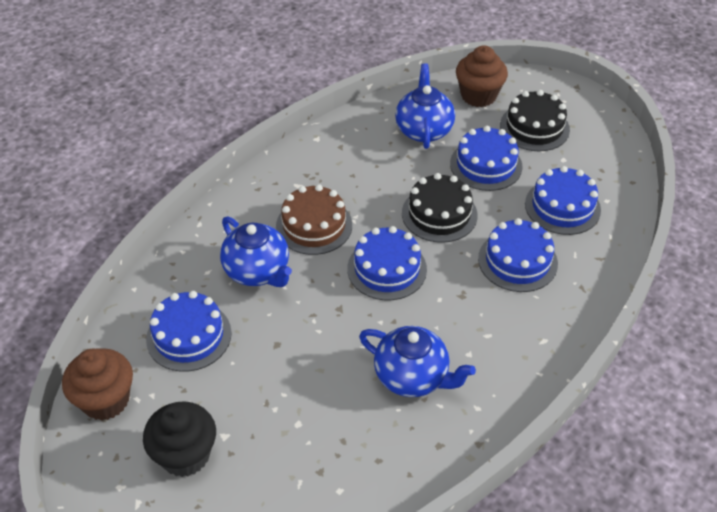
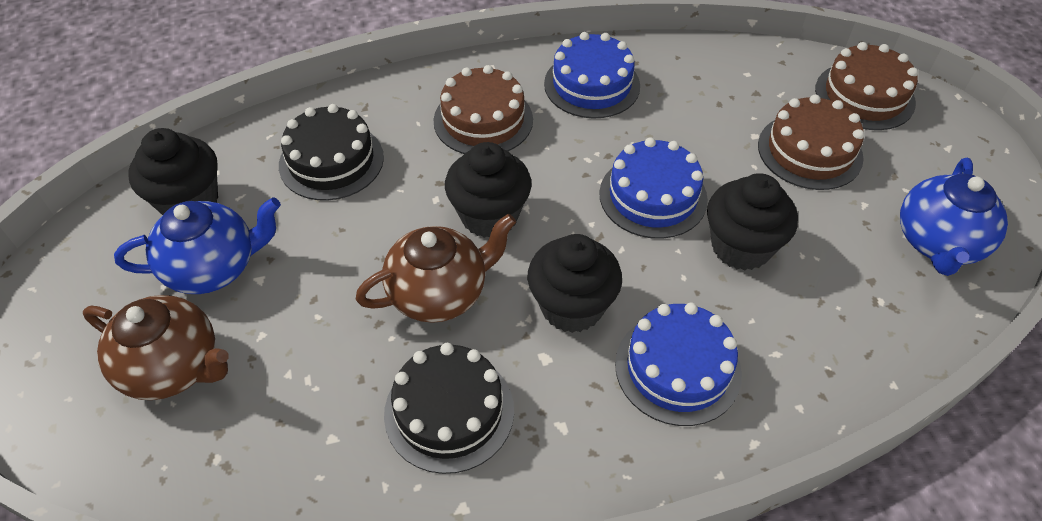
black cupcake: [143,401,216,477] = 1 -> [128,128,218,215] [445,142,532,238] [527,234,622,333] [707,173,798,271] = 4
blue cake: [146,291,232,372] [347,226,427,300] [450,126,523,191] [478,218,558,292] [525,166,601,235] = 5 -> [544,32,640,119] [599,138,708,239] [615,303,742,426] = 3
blue teapot: [220,216,292,287] [359,326,476,397] [395,64,455,149] = 3 -> [114,197,281,294] [900,158,1008,276] = 2
brown cake: [276,184,352,255] = 1 -> [433,65,533,154] [758,95,864,190] [815,42,918,130] = 3
brown cupcake: [62,348,133,421] [456,46,508,107] = 2 -> none = 0
brown teapot: none = 0 -> [83,295,229,400] [356,214,516,323] = 2

